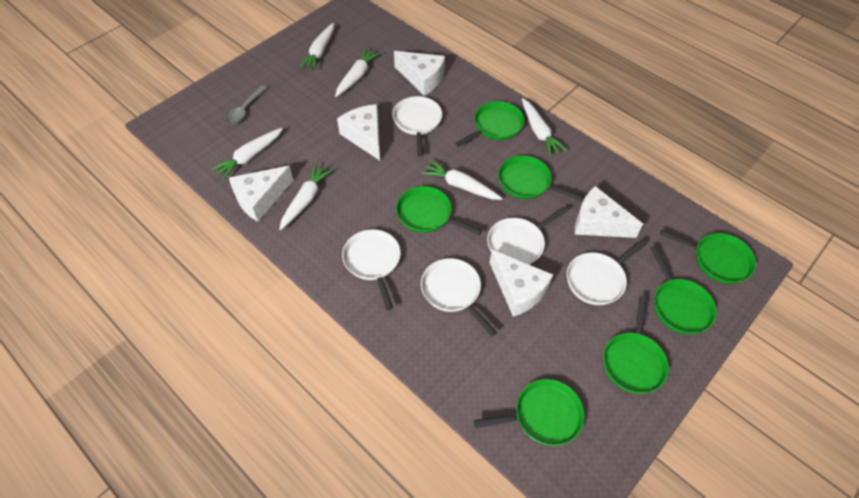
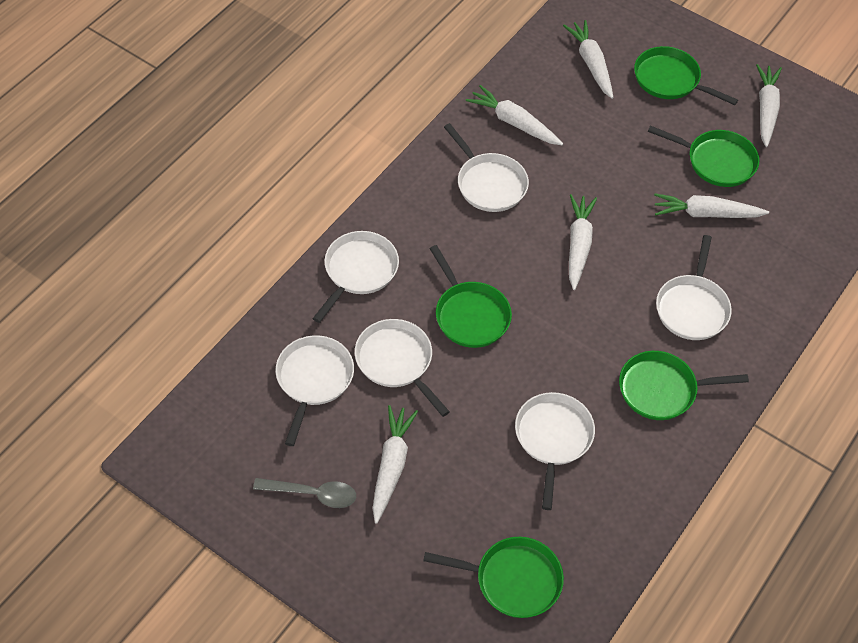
green pan: [396,186,482,235] [455,101,524,147] [474,379,584,446] [498,155,584,201] [603,296,669,394] [650,246,717,334] [660,229,756,284] = 7 -> [423,537,564,618] [429,245,512,348] [619,351,749,420] [634,46,738,105] [648,126,759,187] = 5
white cheese: [229,166,294,221] [337,104,380,160] [394,51,445,96] [490,250,553,317] [575,186,643,238] = 5 -> none = 0
white pan: [342,229,401,310] [393,96,442,156] [421,258,497,337] [487,206,568,265] [567,240,647,305] = 5 -> [276,335,354,446] [312,231,399,323] [355,319,450,417] [444,123,529,212] [515,392,595,510] [656,235,732,340] = 6

